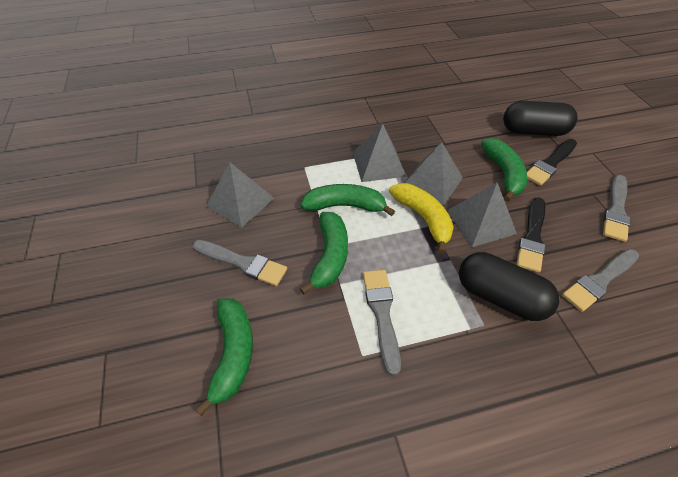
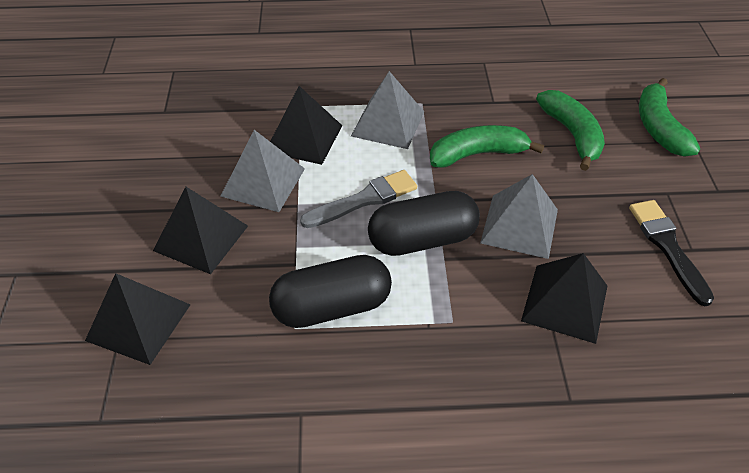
black brush: [516,197,546,273] [527,139,577,186] = 2 -> [629,200,714,306] = 1
black pyramid: none = 0 -> [85,273,191,365] [153,187,248,274] [270,86,342,165] [521,253,607,344] = 4
green banana: [195,298,253,416] [300,184,395,216] [300,212,348,295] [481,138,527,202] = 4 -> [430,125,544,168] [536,90,605,171] [639,78,700,157] = 3
grey brush: [193,240,287,286] [363,270,401,376] [562,249,639,312] [603,175,631,242] = 4 -> [300,170,417,228] = 1
grey pyramid: [206,163,274,228] [353,124,406,182] [405,142,463,206] [447,183,517,247] = 4 -> [220,130,305,212] [351,71,424,149] [480,174,558,259] = 3
yellow banana: [389,183,454,254] = 1 -> none = 0

